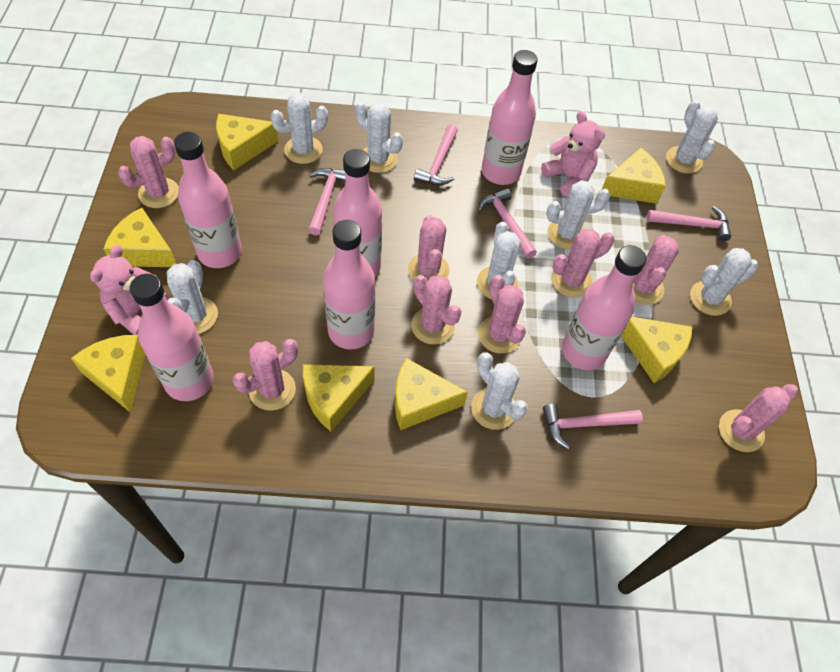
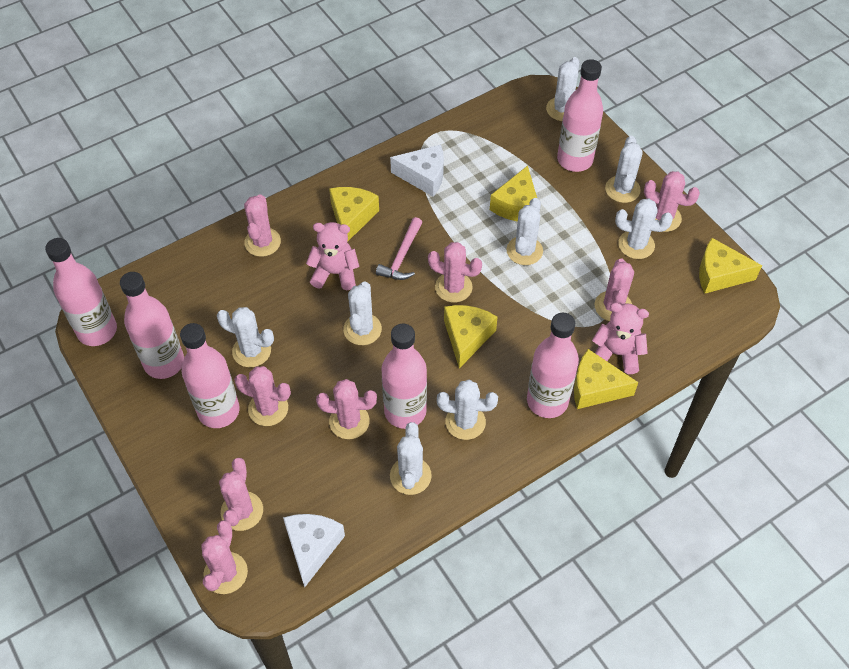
pink hammer: [308,168,345,236] [414,124,458,185] [478,188,537,259] [543,404,643,449] [647,206,731,241] = 5 -> [376,217,423,280] = 1
white cheese: none = 0 -> [283,514,345,588] [390,145,444,197] = 2
yellow cheese: [71,335,145,413] [104,208,176,267] [216,114,279,170] [303,364,375,432] [395,358,468,430] [602,148,666,204] [621,317,692,383] = 7 -> [329,187,379,241] [444,305,498,368] [490,166,537,222] [574,349,638,409] [699,238,762,294] = 5

